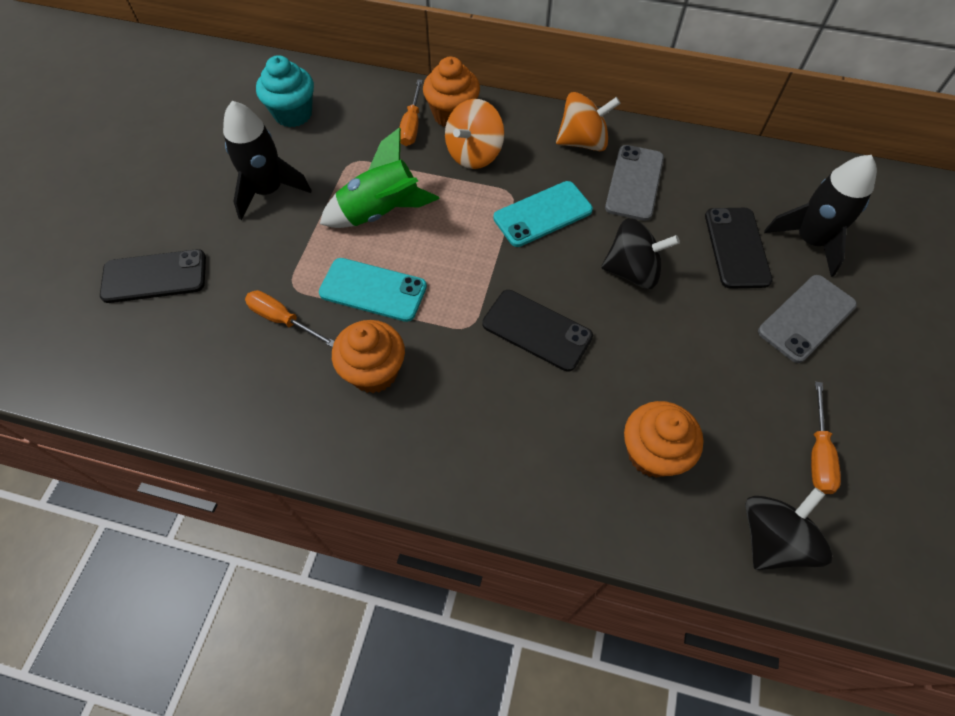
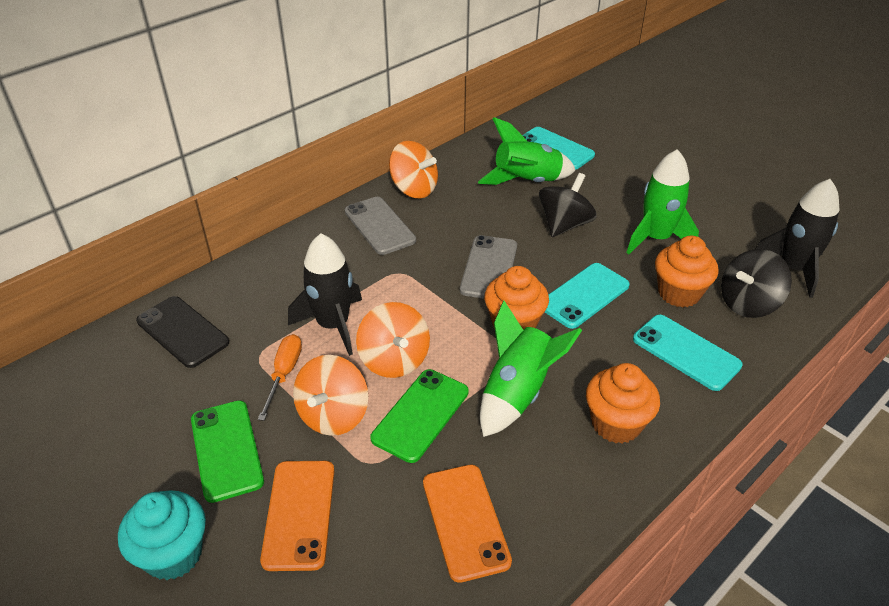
black phone: [100,249,206,303] [482,290,593,372] [705,208,773,289] = 3 -> [136,296,229,368] = 1
green phone: none = 0 -> [191,400,264,503] [370,369,469,463] = 2
green rocket: [320,127,440,228] = 1 -> [478,117,576,185] [480,300,582,437] [626,149,699,254] = 3
orange phone: none = 0 -> [260,461,334,571] [423,465,512,583] = 2
orange screwdriver: [245,290,335,348] [400,80,423,146] [811,382,841,494] = 3 -> [258,334,302,421] = 1
orange spinning top: [445,99,504,169] [556,92,621,151] = 2 -> [293,355,368,436] [356,302,430,378] [389,141,438,198] = 3
turquoise phone: [319,258,427,322] [493,181,593,247] = 2 -> [522,127,595,170] [545,263,630,329] [633,315,743,391] = 3

